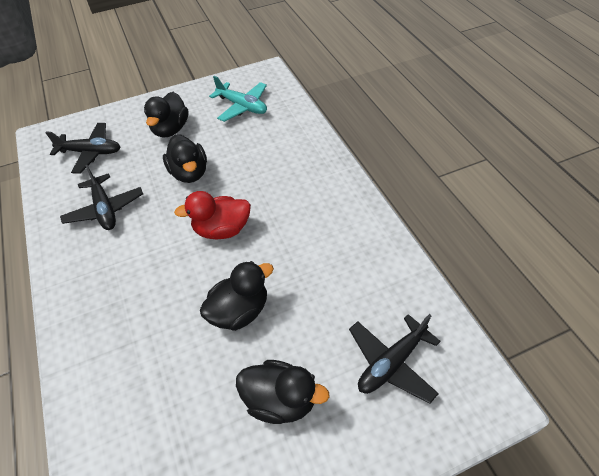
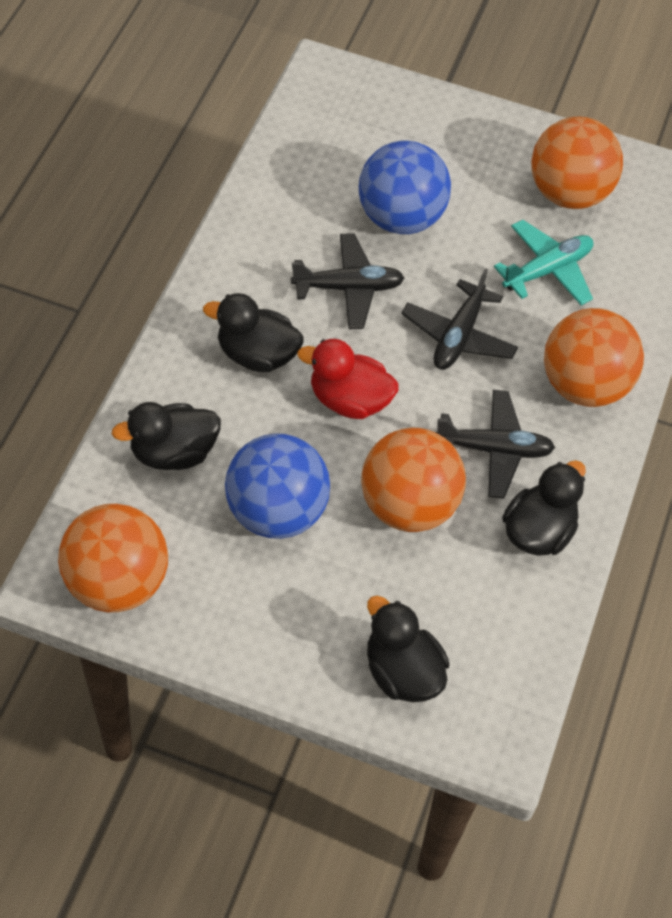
blue ball: none = 0 -> [225,433,330,539] [359,141,451,234] = 2
orange ball: none = 0 -> [58,504,168,612] [361,428,466,532] [531,117,623,209] [544,308,644,407] = 4

